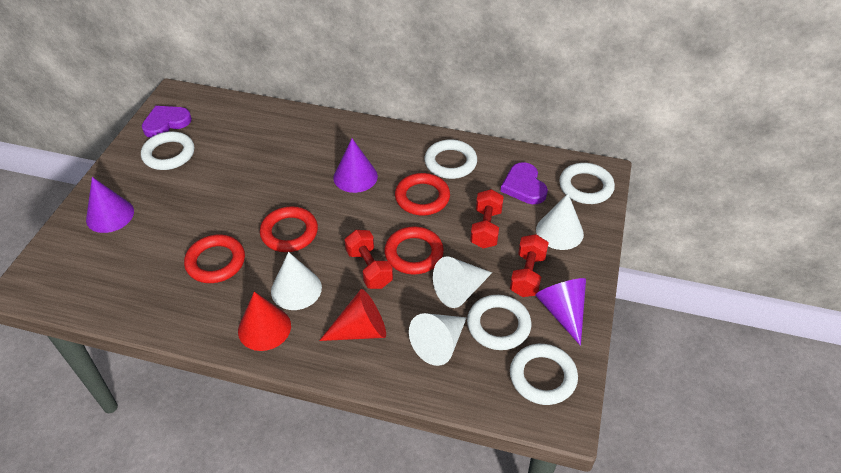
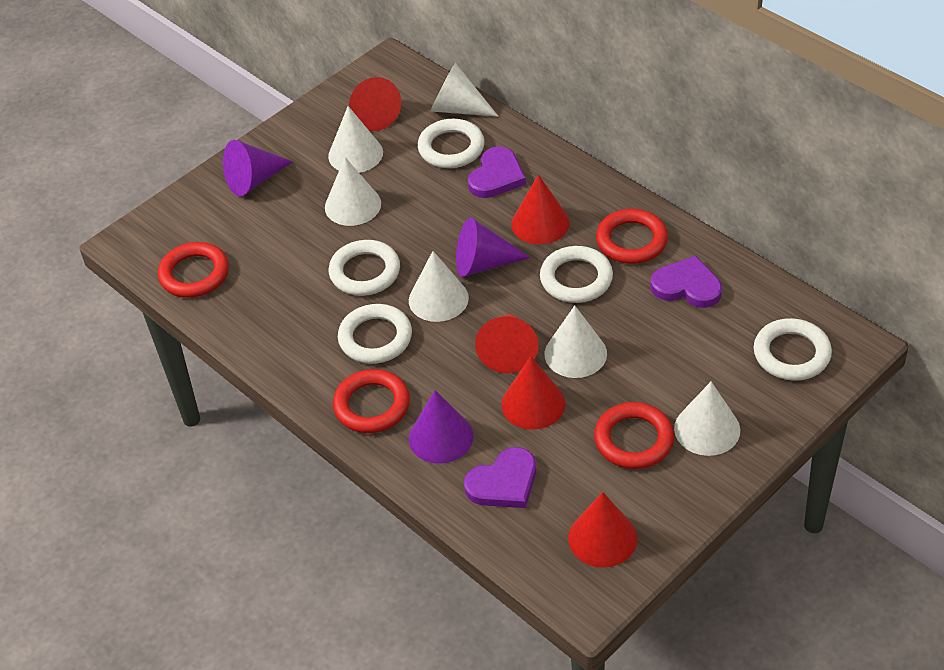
purple heart: [142,106,192,138] [501,162,548,204] = 2 -> [464,447,536,508] [468,146,526,198] [651,256,722,308] = 3
red cone: [238,292,291,351] [319,289,386,341] = 2 -> [349,77,401,131] [475,314,539,373] [501,356,566,430] [512,174,570,244] [568,492,637,568] = 5
red dumbbell: [345,230,393,289] [470,189,504,248] [510,234,549,297] = 3 -> none = 0
white cone: [271,252,322,310] [409,313,467,366] [433,257,492,308] [536,194,584,250] = 4 -> [325,157,381,226] [328,106,383,173] [409,251,469,322] [430,63,498,117] [545,305,607,378] [674,382,740,456] = 6

